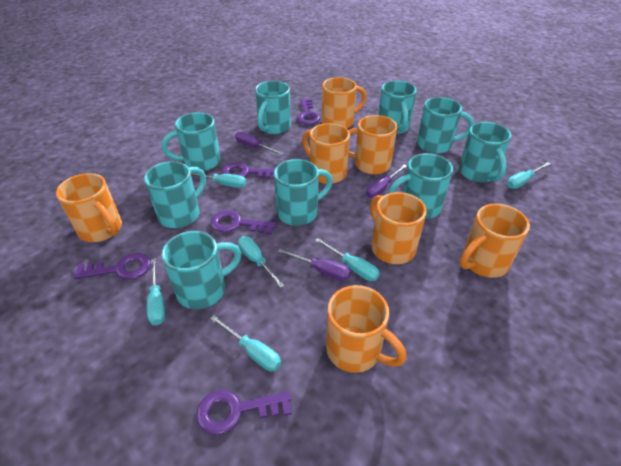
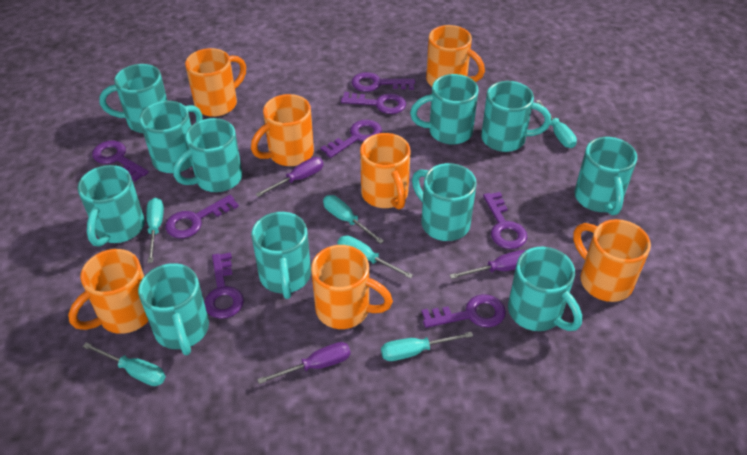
purple key: [74,253,151,280] [196,390,291,435] [210,210,276,235] [222,162,275,179] [297,99,320,125] = 5 -> [92,140,149,181] [165,195,239,238] [204,252,244,319] [321,119,382,158] [341,92,406,114] [351,72,415,92] [421,294,506,328] [483,192,527,249] = 8
turquoise mug: [144,161,206,228] [162,112,221,171] [162,231,241,309] [255,81,291,134] [274,159,333,226] [378,80,417,134] [388,153,453,219] [417,97,474,154] [459,122,511,182] = 9 -> [78,165,145,247] [99,64,167,133] [138,263,209,355] [140,101,203,173] [173,118,242,192] [251,212,311,299] [410,74,479,144] [412,163,477,241] [481,81,551,152] [508,247,582,331] [575,137,637,215] = 11

